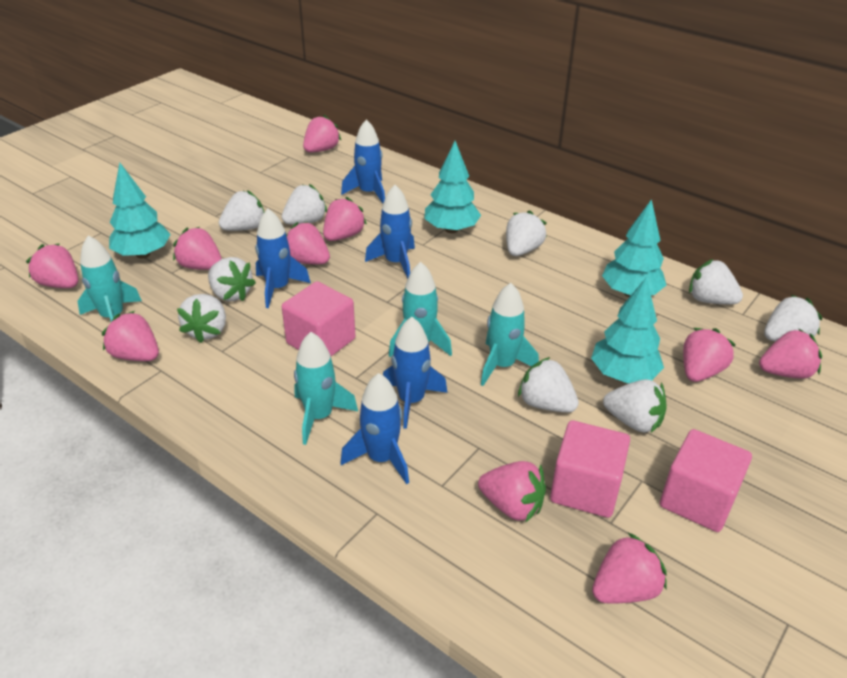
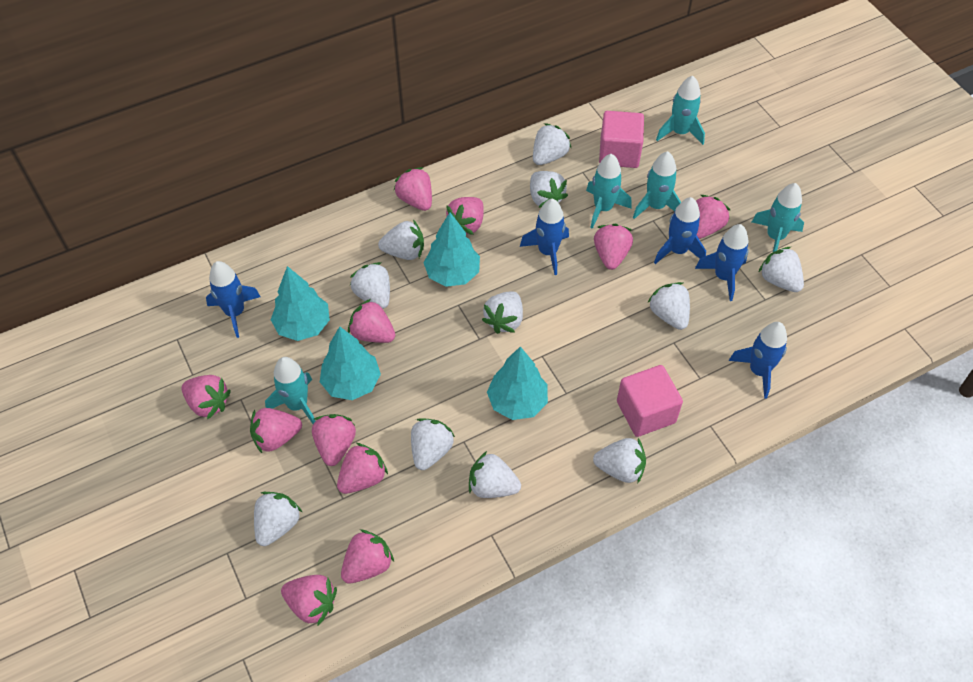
pink cube: [282,281,355,356] [550,420,630,518] [660,429,752,532] = 3 -> [599,111,644,168] [617,365,683,437] = 2
pink strawberry: [26,243,78,288] [102,311,159,361] [173,227,222,270] [286,222,330,264] [303,115,341,152] [323,197,367,241] [478,461,546,523] [592,533,667,604] [683,328,736,382] [759,328,822,379] = 10 -> [181,375,231,420] [250,408,302,453] [281,575,337,626] [312,414,356,466] [337,443,388,494] [341,529,394,584] [348,299,395,343] [393,167,432,211] [446,197,484,235] [594,224,633,270] [696,195,730,239] = 11
turquoise rocket: [77,235,142,322] [294,332,358,445] [389,262,452,357] [481,283,539,386] = 4 -> [265,357,315,424] [586,154,632,229] [633,151,681,219] [656,76,705,145] [752,183,804,252] = 5
white strawberry: [177,294,226,343] [208,257,256,301] [219,190,264,231] [282,184,327,225] [506,210,547,256] [518,357,579,412] [603,379,666,433] [689,259,743,304] [764,295,822,341] = 9 -> [254,492,302,546] [350,262,390,309] [378,220,424,260] [411,418,455,470] [469,451,521,498] [482,291,523,334] [530,171,568,208] [533,123,571,165] [593,438,646,483] [647,282,690,330] [759,247,804,292] = 11

